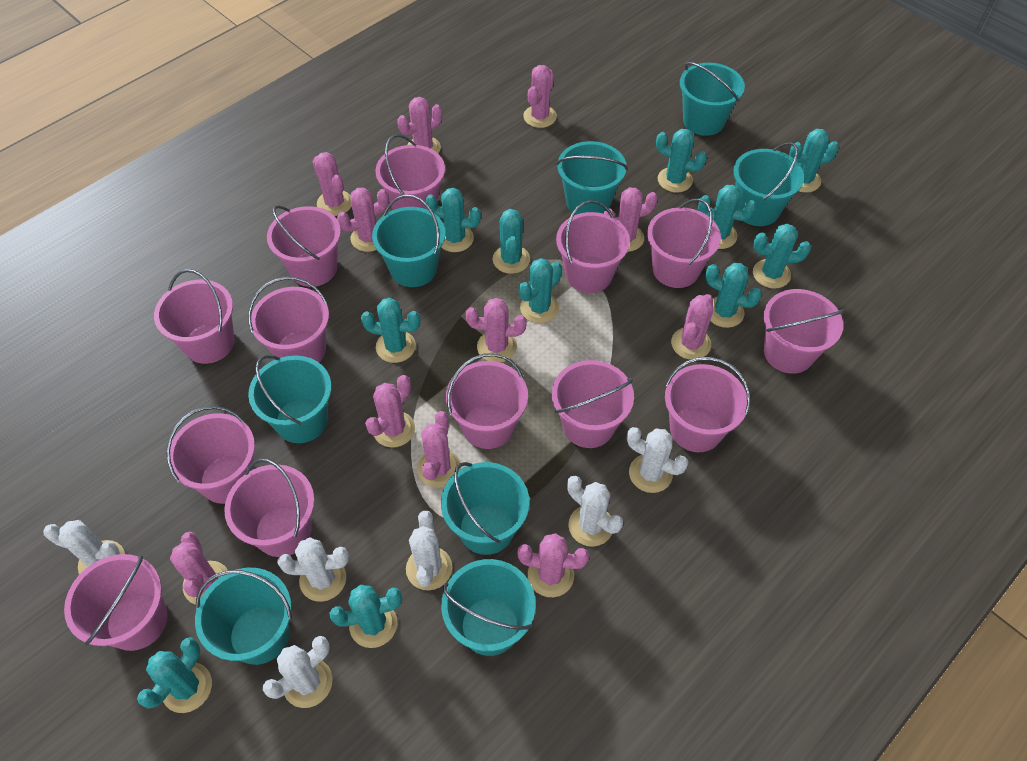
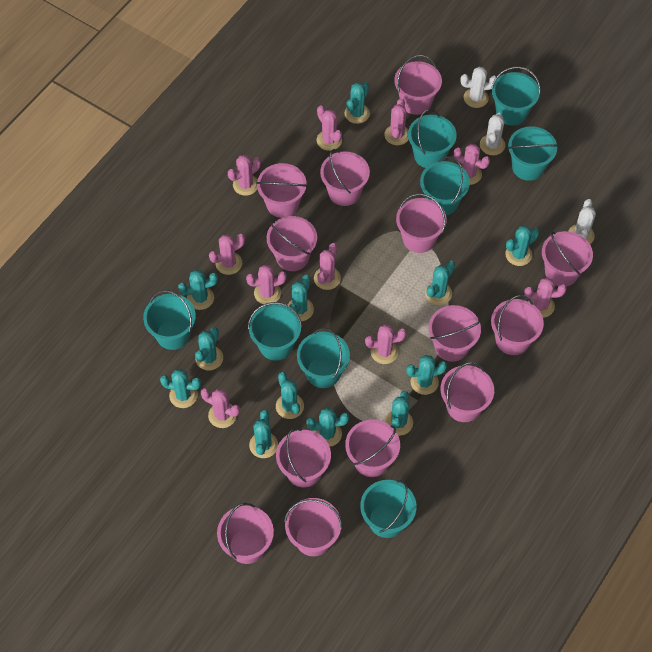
pink cactus: [170,532,228,605] [313,152,351,216] [337,187,389,252] [365,375,415,447] [397,97,442,153] [417,411,461,488] [465,298,527,363] [517,533,589,597] [523,65,557,128] [604,187,658,252] [671,294,713,360] = 11 -> [201,388,240,428] [209,234,245,275] [228,155,261,196] [246,265,287,304] [314,243,341,290] [317,105,342,151] [365,324,407,364] [384,98,409,145] [454,144,490,185] [524,277,567,318] = 10
turquoise cactus: [137,637,212,713] [329,585,402,648] [361,298,420,363] [425,188,481,252] [493,209,530,274] [519,258,562,323] [656,129,707,193] [698,185,756,249] [705,263,762,328] [753,224,811,289] [789,129,839,193] = 11 -> [160,369,201,408] [178,270,218,310] [195,327,223,370] [249,410,278,458] [276,372,304,419] [288,275,314,321] [306,407,349,447] [345,82,370,124] [385,391,413,436] [406,355,447,395] [425,261,455,305] [505,226,539,266] = 12
white cactus: [43,520,125,575] [263,636,333,708] [278,537,349,602] [406,511,452,590] [567,476,623,547] [627,427,689,493] = 6 -> [461,66,496,108] [480,113,505,155] [569,199,596,244] = 3

